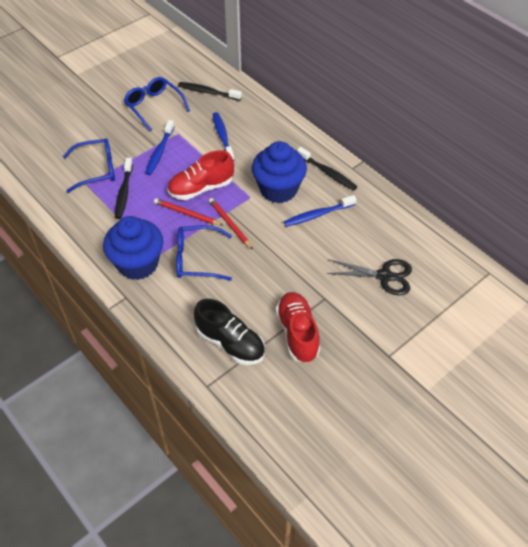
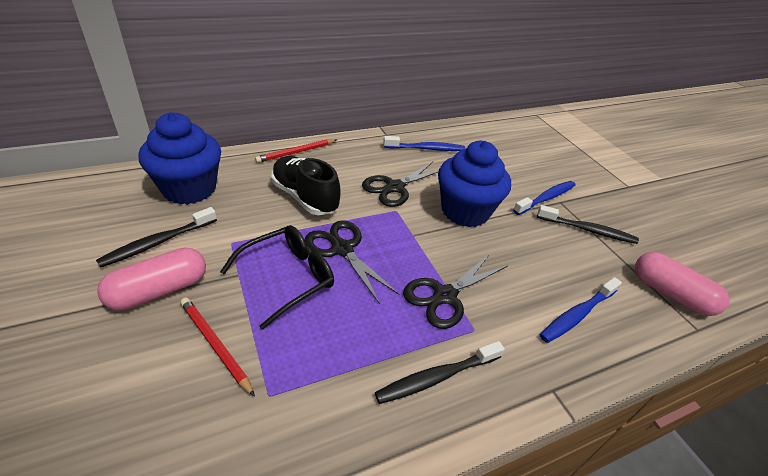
black glasses: none = 0 -> [220,225,334,330] = 1
black scissors: [327,259,412,295] = 1 -> [305,220,399,304] [362,162,439,207] [403,254,507,329] = 3
blue glasses: [63,138,115,193] [124,77,190,131] [176,225,232,281] = 3 -> none = 0
pink capsule: none = 0 -> [97,248,206,310] [635,252,730,316] = 2
red shoe: [168,150,234,200] [276,292,320,363] = 2 -> none = 0

